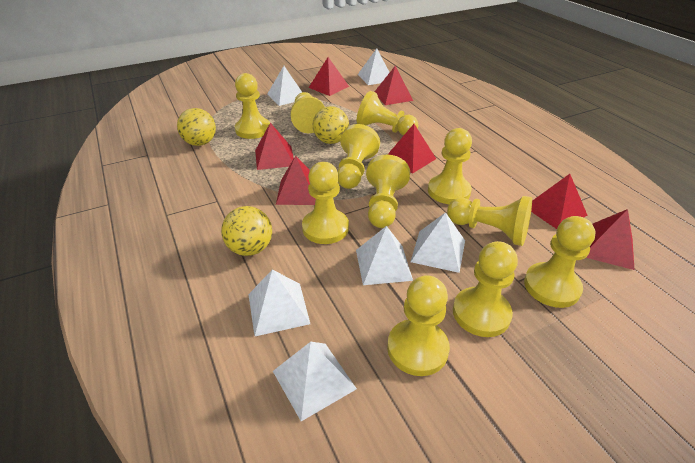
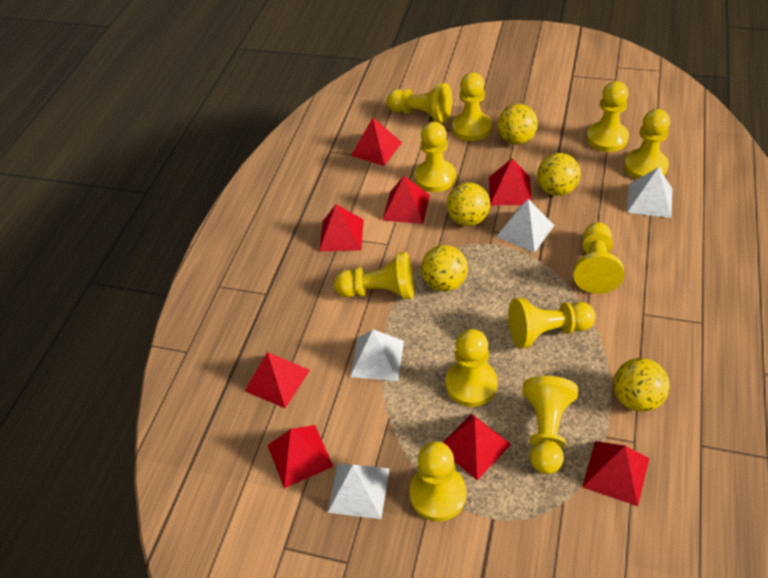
red pyramid: [255,123,294,170] [276,155,316,205] [309,57,349,96] [375,66,413,105] [387,124,436,173] [531,174,587,229] [586,209,635,270] = 7 -> [245,352,310,408] [268,425,333,488] [319,204,364,252] [351,118,402,166] [383,176,430,224] [442,413,512,480] [489,159,532,205] [582,441,649,506] = 8
white pyramid: [248,269,310,336] [267,66,302,106] [273,342,357,421] [356,226,413,285] [358,48,390,85] [411,212,465,273] = 6 -> [328,463,390,519] [350,329,404,381] [496,199,554,253] [627,167,672,218] = 4
yellow ball: [177,108,216,146] [221,206,272,256] [313,106,349,144] = 3 -> [421,245,468,291] [446,182,490,226] [497,104,538,145] [537,153,581,196] [613,358,670,412] = 5

